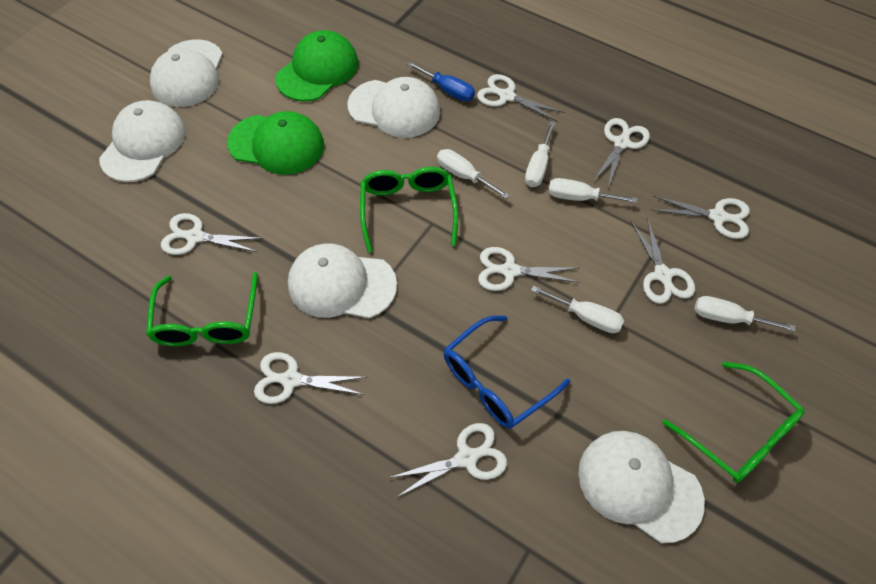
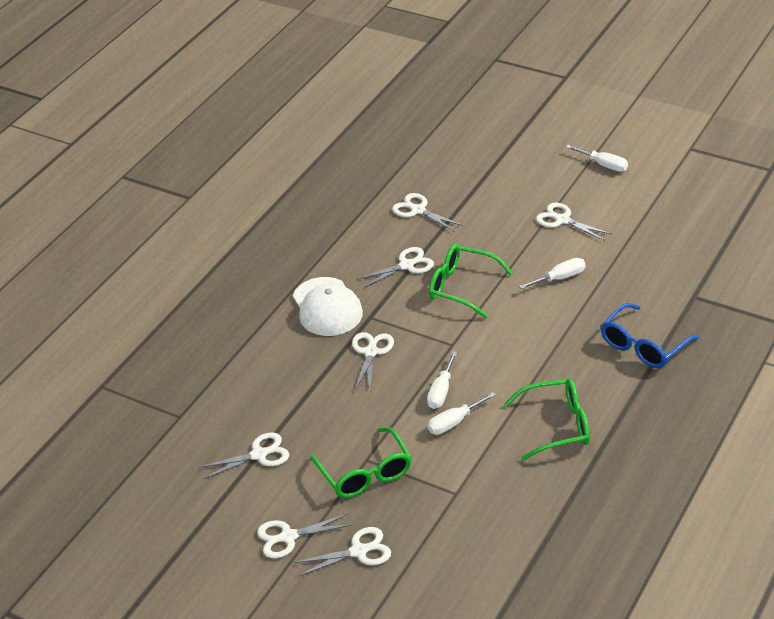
blue screwdriver: [406,61,475,101] = 1 -> none = 0
green cap: [227,111,324,175] [275,30,358,101] = 2 -> none = 0
white cap: [99,100,186,182] [150,39,223,107] [288,243,397,318] [347,77,440,138] [578,431,705,543] = 5 -> [293,277,363,336] = 1
white scissors: [161,213,263,255] [254,352,366,404] [389,423,507,497] [477,74,564,122] [478,247,580,291] [593,118,650,188] [631,217,695,304] [651,196,750,239] = 8 -> [198,432,289,479] [257,514,353,558] [294,527,391,576] [352,332,394,390] [356,247,434,288] [392,193,463,232] [536,203,611,241] = 7
white screwdriver: [437,149,510,199] [525,121,556,187] [531,285,624,333] [548,178,637,203] [694,296,795,332] = 5 -> [427,351,457,409] [428,392,496,435] [519,258,586,289] [566,145,628,172] = 4

